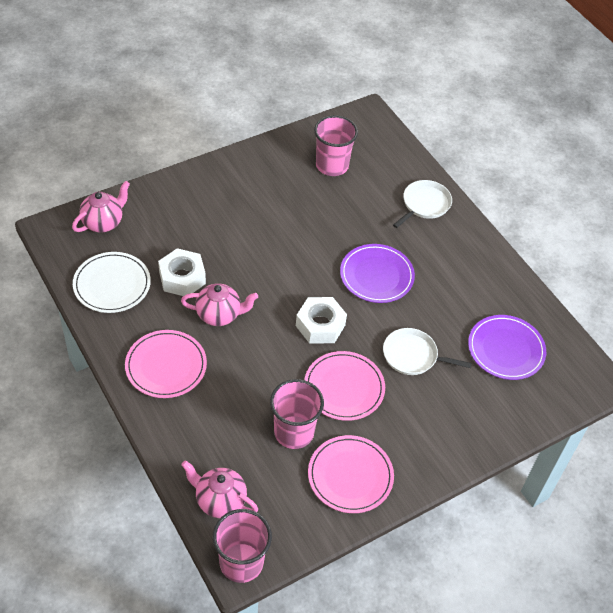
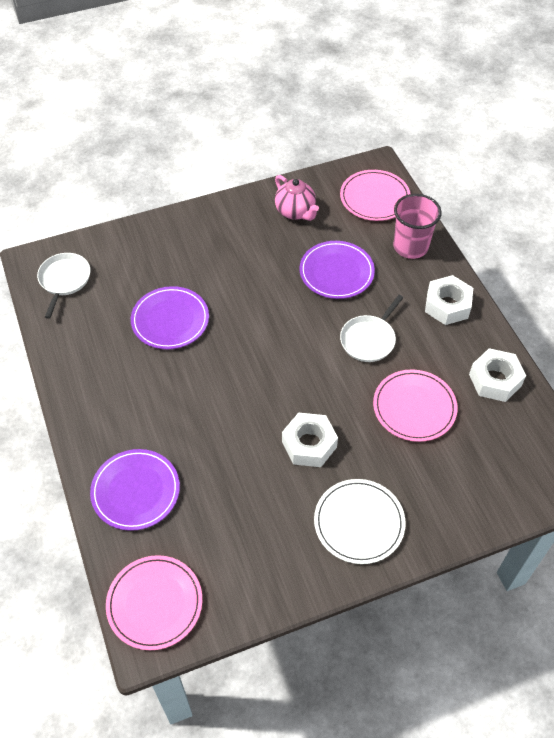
pink cup: [213,509,272,583] [270,379,324,449] [314,115,358,176] = 3 -> [393,194,442,259] = 1
pink teapot: [72,181,130,232] [181,283,258,326] [181,460,258,518] = 3 -> [275,175,319,221] = 1
purple plate: [340,244,415,303] [468,315,546,380] = 2 -> [90,449,180,531] [131,286,209,349] [299,241,375,299] = 3
white nut: [158,248,206,296] [296,297,347,344] = 2 -> [282,413,338,467] [425,275,473,325] [469,348,526,402] = 3

